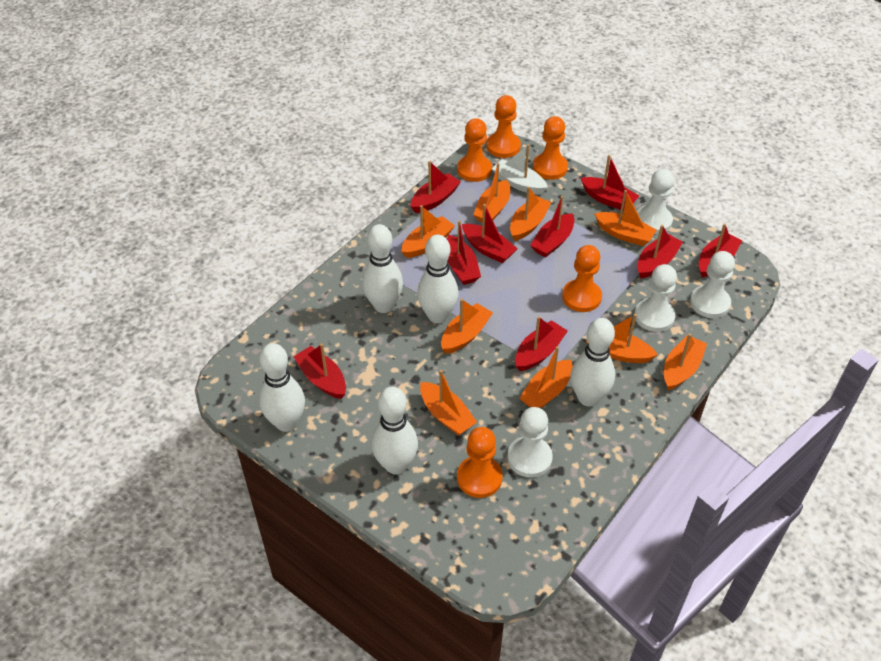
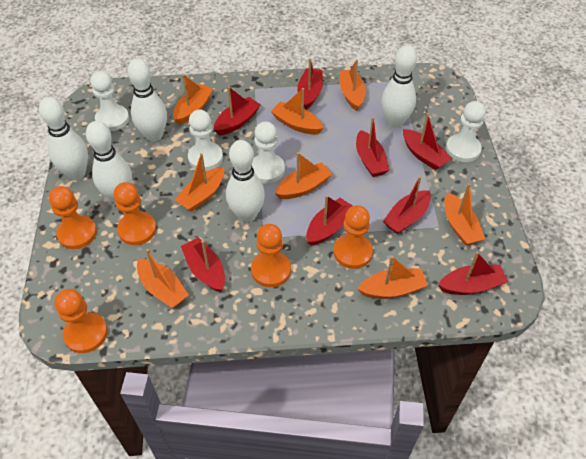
orange boat: [401,205,455,258] [420,370,477,436] [441,299,493,354] [473,163,510,222] [510,187,551,241] [520,346,573,408] [587,314,658,363] [594,190,657,246] [664,334,707,390] = 9 -> [137,249,189,308] [173,74,213,125] [175,153,224,212] [271,88,323,135] [275,152,332,199] [340,59,366,111] [357,256,428,299] [444,183,485,245] = 8
red boat: [293,343,346,399] [411,161,461,213] [447,220,481,285] [462,204,518,263] [515,316,568,371] [530,196,574,257] [581,155,639,211] [637,225,683,279] [699,223,742,278] = 9 -> [181,237,225,292] [214,86,261,135] [297,58,323,110] [306,195,353,246] [356,117,390,177] [383,176,431,234] [403,113,452,170] [438,252,508,295] = 8
white boat: [492,144,548,194] = 1 -> none = 0

